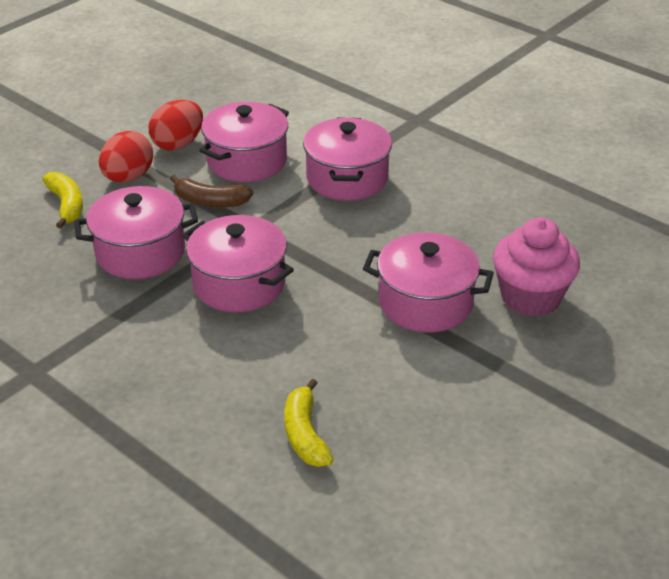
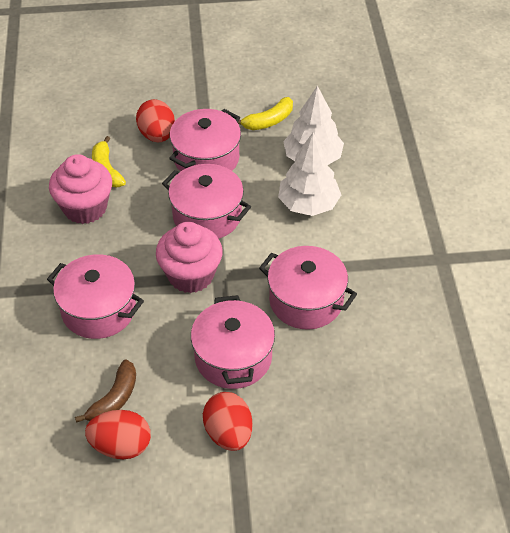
pink cupcake: [493,217,580,317] = 1 -> [49,154,112,224] [156,222,223,293] = 2
red egg: [99,131,153,182] [149,100,203,151] = 2 -> [85,410,151,459] [136,99,175,142] [203,392,252,451] = 3
white tree: none = 0 -> [278,133,341,216] [283,86,344,165] = 2

